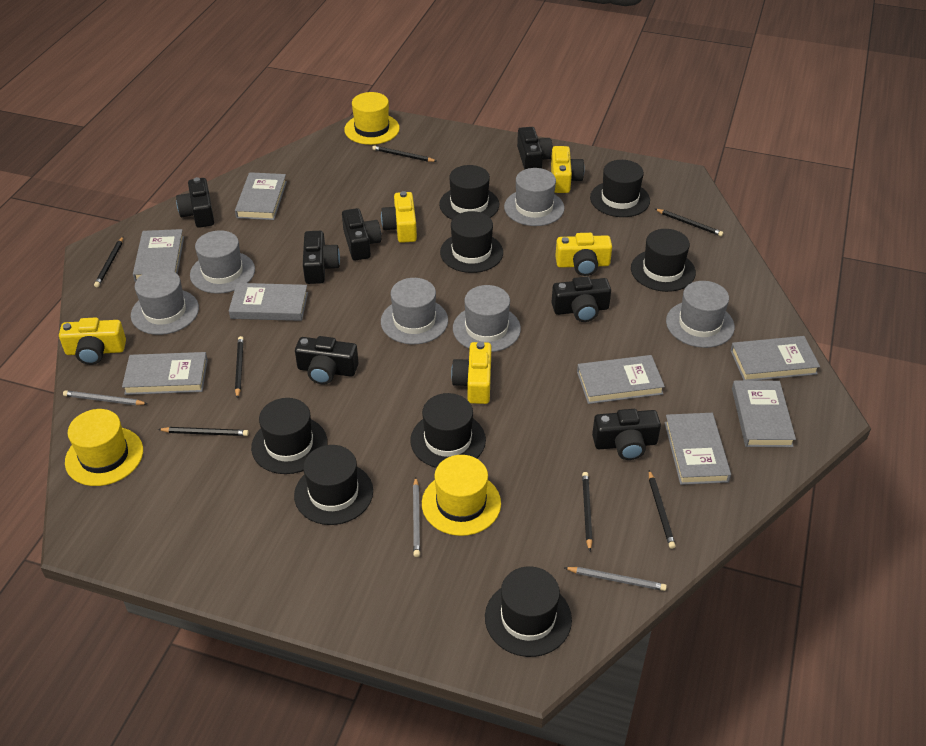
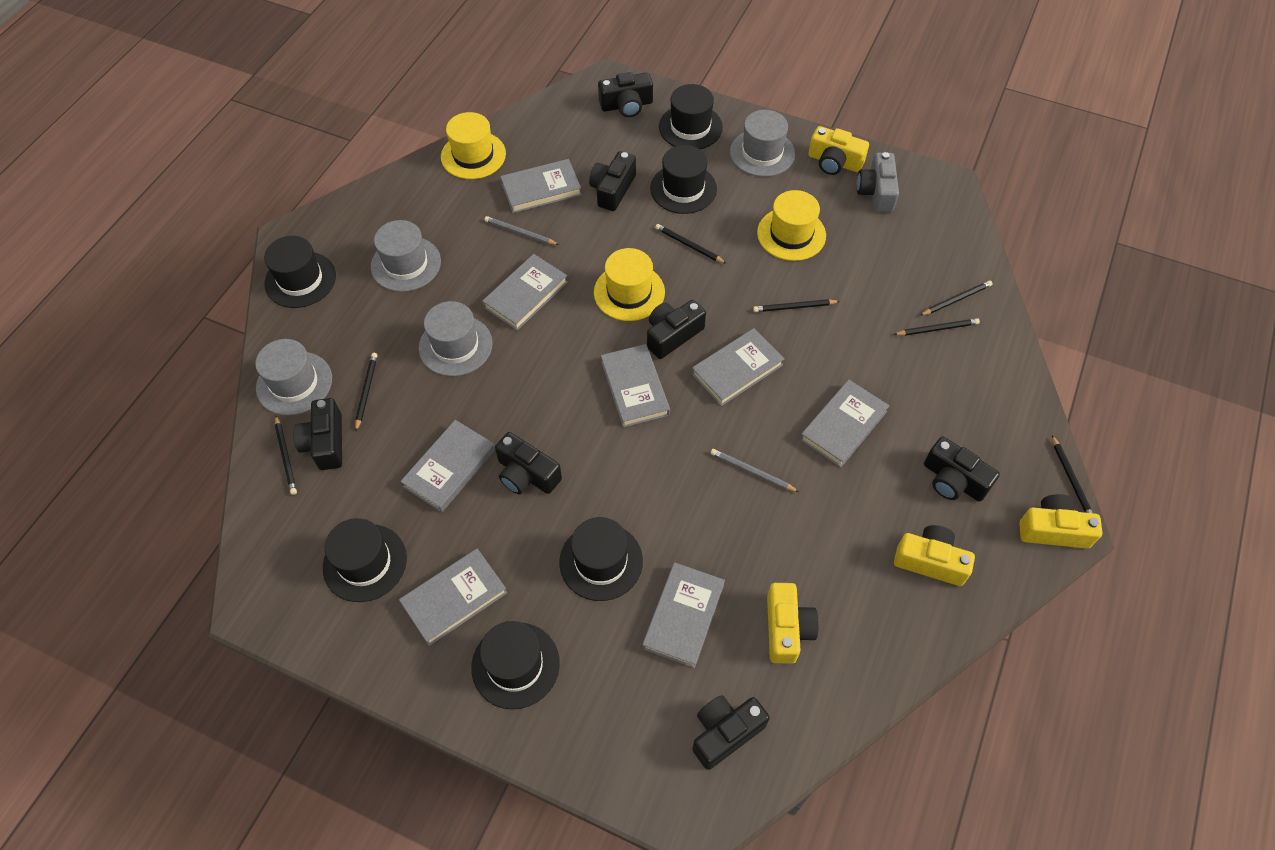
black hat: [251,398,327,474] [294,445,373,525] [410,393,486,468] [439,165,499,219] [440,211,503,273] [485,566,572,657] [590,160,650,217] [631,229,696,292] = 8 -> [264,236,336,308] [323,518,407,602] [471,621,560,709] [559,517,643,601] [650,145,717,214] [659,84,723,149] = 6
grey camera: none = 0 -> [857,152,899,212] = 1
grey hat: [131,269,199,335] [190,230,255,294] [381,278,448,344] [453,285,521,352] [504,168,565,226] [666,281,735,348] = 6 -> [255,339,332,415] [371,220,441,292] [419,301,493,376] [730,110,795,177] = 4
grey pencil: [63,390,148,405] [413,477,420,557] [564,567,667,591] = 3 -> [484,216,559,245] [710,449,799,492] = 2
yellow camera: [59,317,126,365] [381,191,417,243] [451,342,492,404] [551,146,585,193] [555,233,612,276] = 5 -> [767,583,819,664] [808,126,869,175] [894,525,975,586] [1019,494,1102,549] = 4

